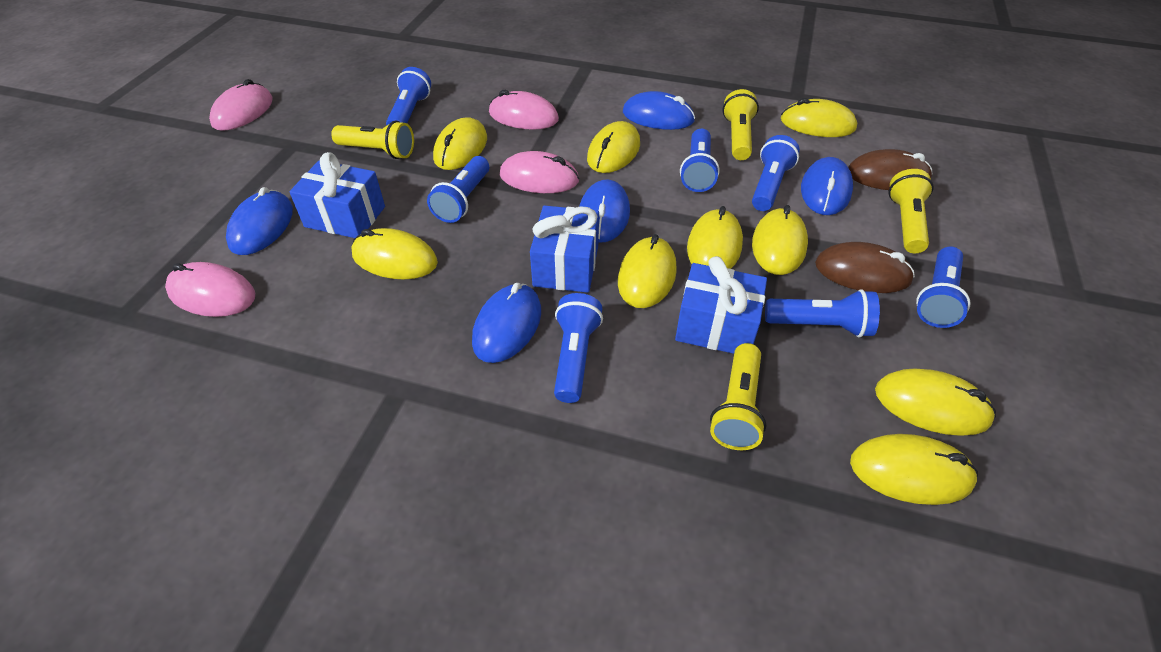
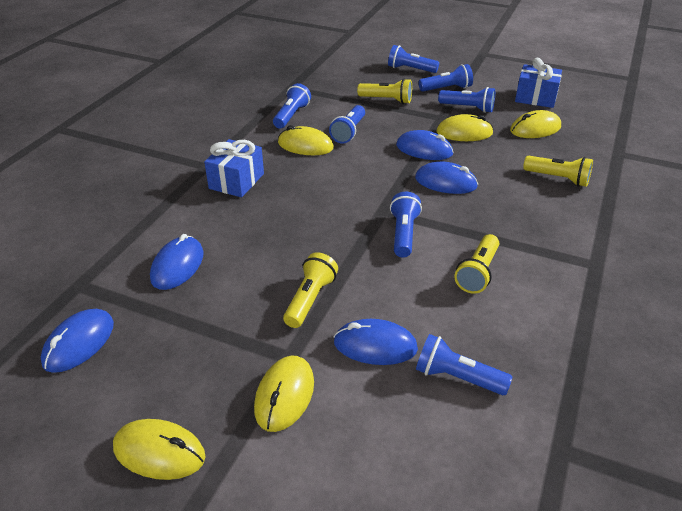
blue gift: [289,152,385,238] [530,205,599,293] [675,256,767,354] = 3 -> [204,139,264,197] [515,58,562,108] = 2
brown mouse: [815,242,915,293] [848,149,932,190] = 2 -> none = 0
pink mouse: [165,262,255,317] [209,79,273,131] [489,90,559,130] [500,151,579,193] = 4 -> none = 0
yellow mouse: [352,228,438,280] [433,117,487,170] [587,121,640,173] [618,234,677,308] [687,206,743,269] [752,205,808,275] [781,98,857,137] [850,434,978,505] [875,368,996,436] = 9 -> [113,419,206,480] [254,356,314,432] [278,125,334,155] [436,114,494,141] [510,110,561,138] = 5

